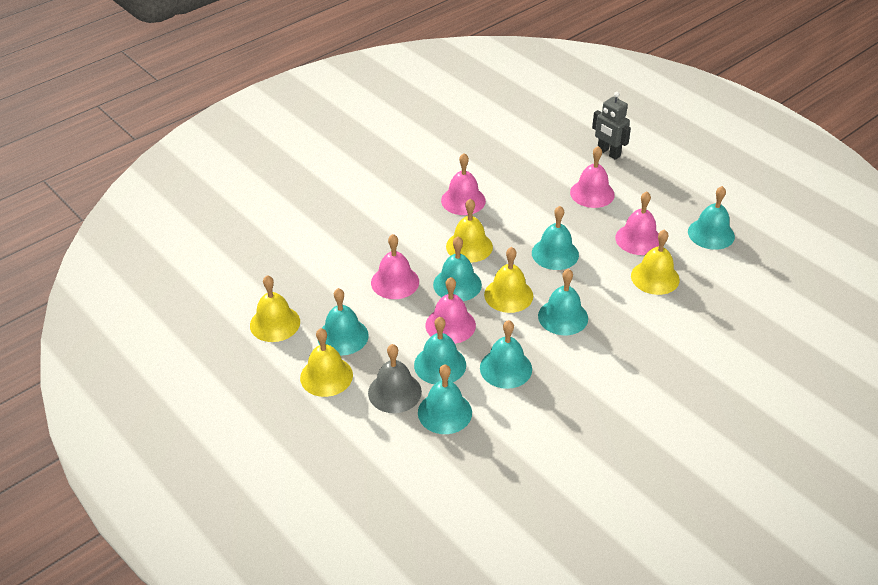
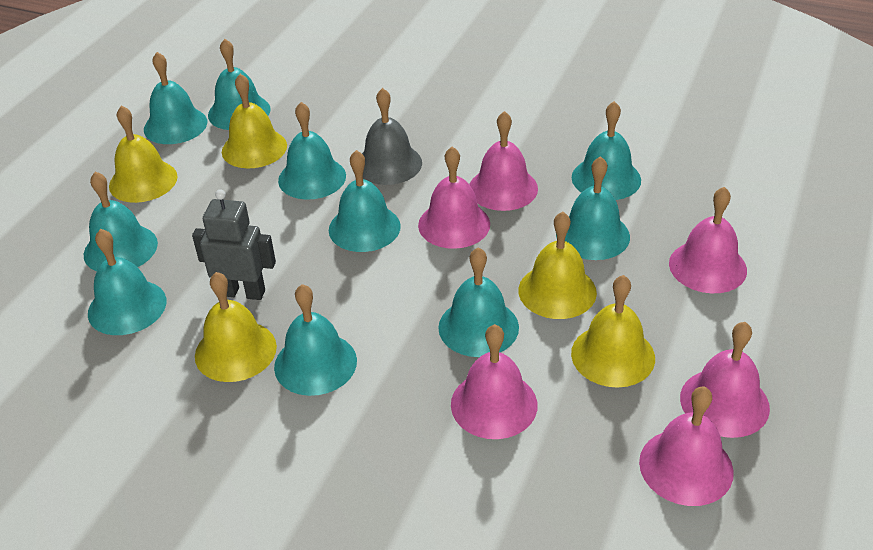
pink bell: [371,234,419,299] [426,277,476,344] [441,153,486,215] [570,146,615,208] [615,192,659,255] = 5 -> [418,147,490,249] [451,324,537,439] [469,111,538,211] [639,387,734,506] [669,187,747,293] [680,322,770,438] = 6
turquoise bell: [318,288,369,355] [414,317,466,384] [418,365,472,434] [433,237,482,301] [480,320,532,389] [532,206,579,270] [538,269,588,335] [688,186,735,250] = 8 -> [84,171,158,271] [88,229,166,335] [144,52,207,144] [208,39,271,130] [274,284,357,396] [278,102,346,200] [329,150,401,252] [438,247,519,357] [556,156,630,260] [572,101,641,200] = 10

